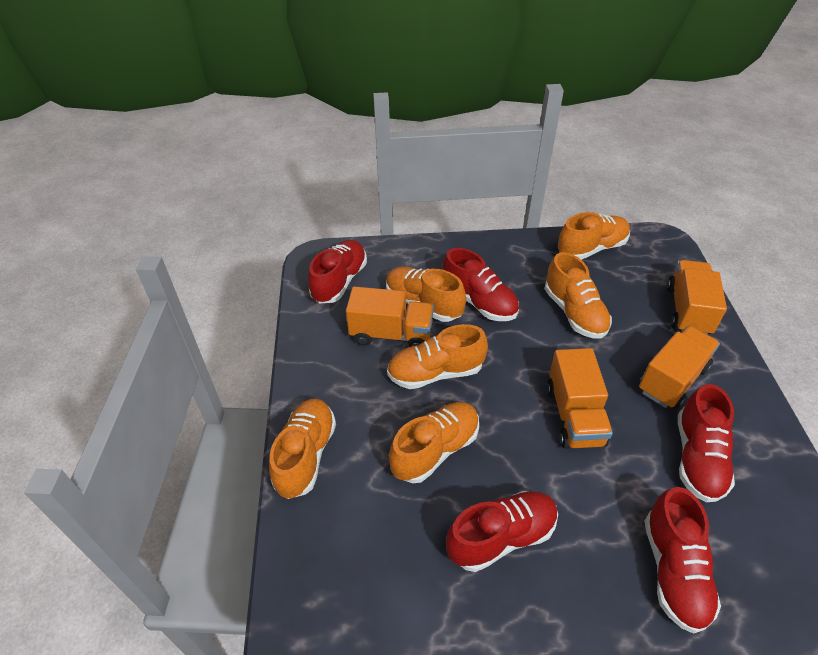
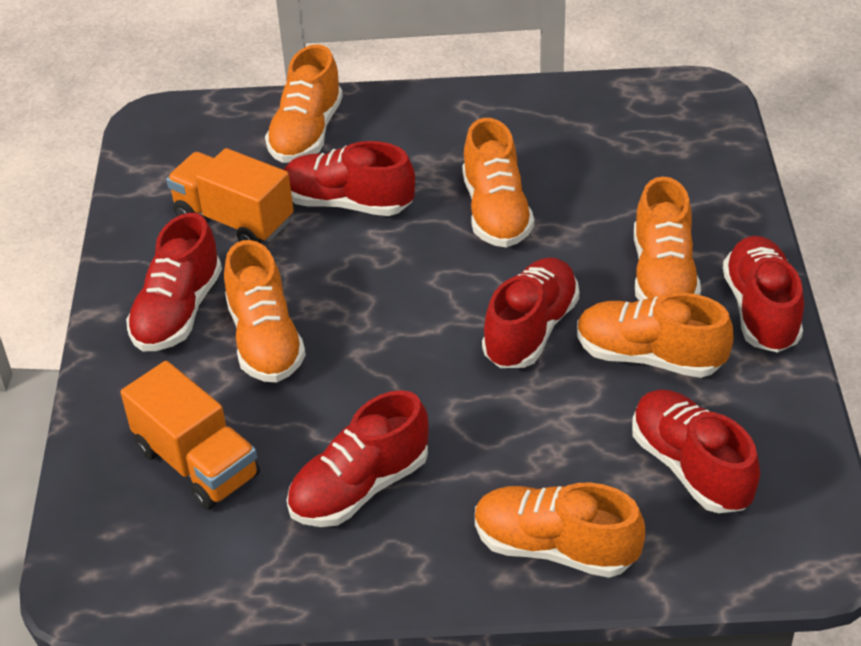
orange truck: [346,286,434,347] [547,348,613,449] [638,326,720,409] [667,260,727,334] = 4 -> [121,361,260,510] [166,148,294,243] = 2
red shoe: [308,240,367,303] [442,248,519,321] [446,491,558,572] [644,487,721,634] [678,384,735,502] = 5 -> [126,213,222,351] [284,141,415,216] [286,390,429,527] [482,257,579,368] [632,390,760,513] [723,236,804,353] = 6

